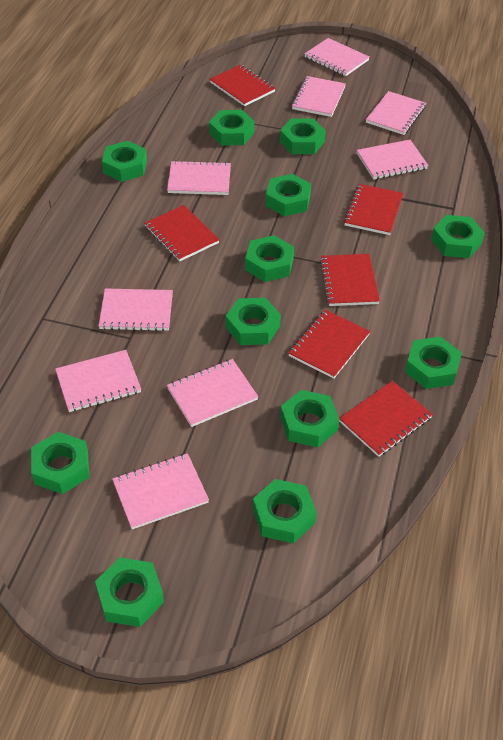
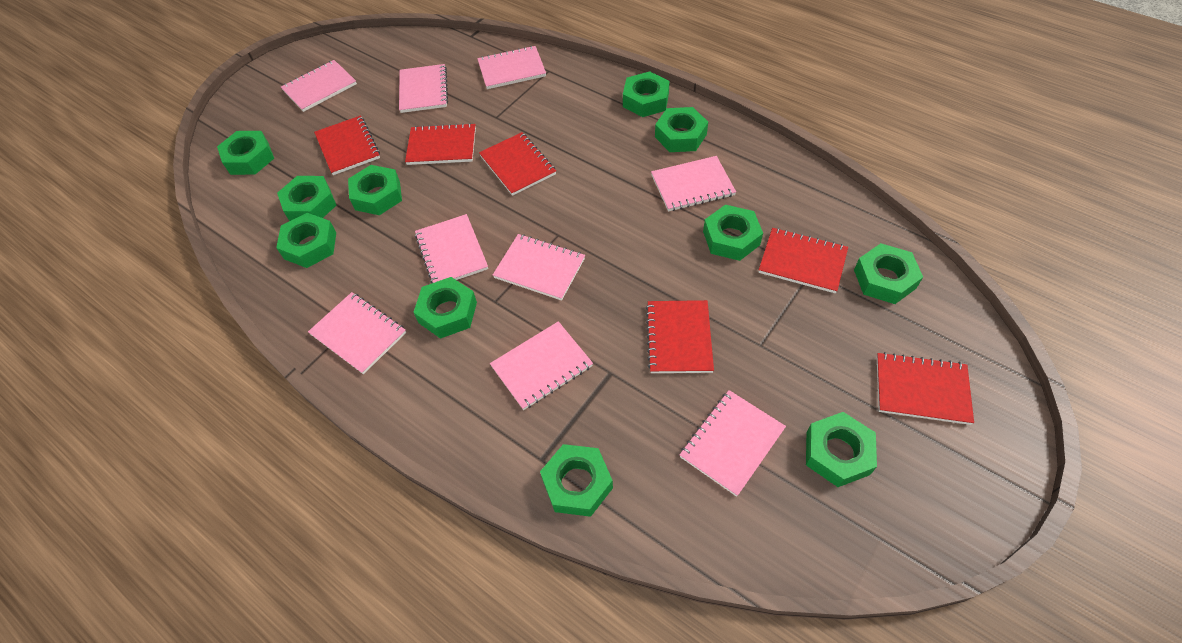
green nut: [31,432,89,494] [95,557,164,627] [102,141,147,182] [209,110,254,146] [226,298,281,345] [245,235,294,282] [253,479,317,544] [266,174,311,216] [280,118,326,154] [280,390,339,448] [405,336,462,389] [431,215,485,258] = 12 -> [217,131,274,175] [276,213,336,268] [277,176,337,221] [348,165,402,215] [413,277,477,339] [540,444,613,517] [623,71,670,117] [655,107,708,152] [703,205,763,261] [806,412,877,487] [854,243,923,304] = 11

